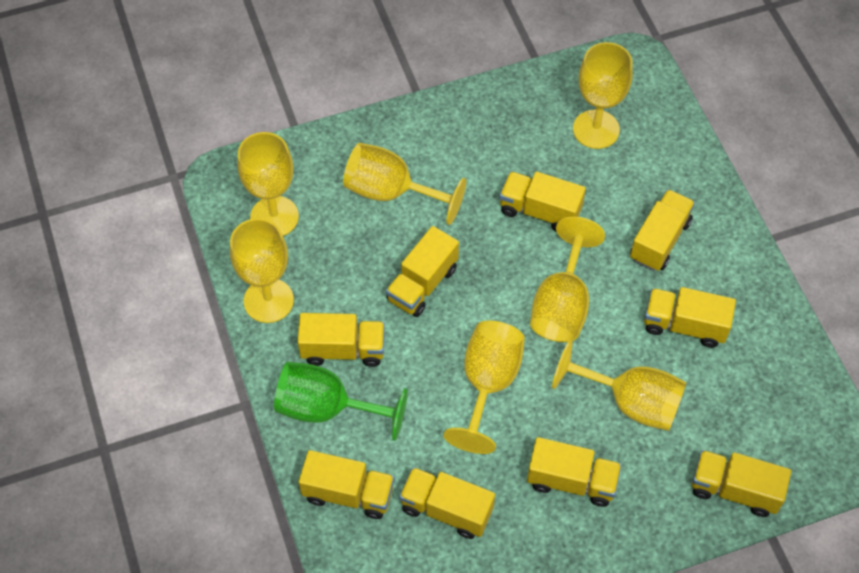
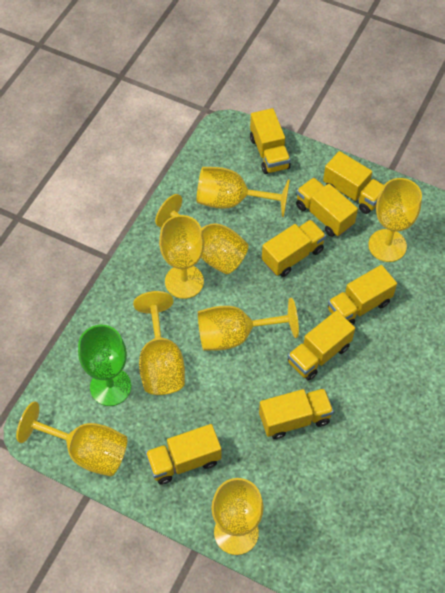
yellow goblet: [230,218,294,323] [237,132,299,236] [343,143,466,225] [443,321,525,454] [530,216,605,342] [552,339,687,431] [573,42,633,149] = 7 -> [16,402,127,477] [133,291,185,395] [155,194,248,274] [159,215,204,299] [197,167,290,217] [198,298,299,351] [211,478,264,555] [368,178,422,262] = 8
yellow truck: [298,313,385,367] [299,450,394,519] [386,226,459,317] [399,467,495,539] [499,171,586,232] [527,437,622,507] [630,189,695,271] [644,287,736,348] [692,450,791,517] = 9 -> [145,424,221,485] [250,108,291,174] [259,388,334,439] [262,219,326,277] [288,310,355,381] [296,177,358,237] [323,151,384,214] [328,265,397,325] = 8

